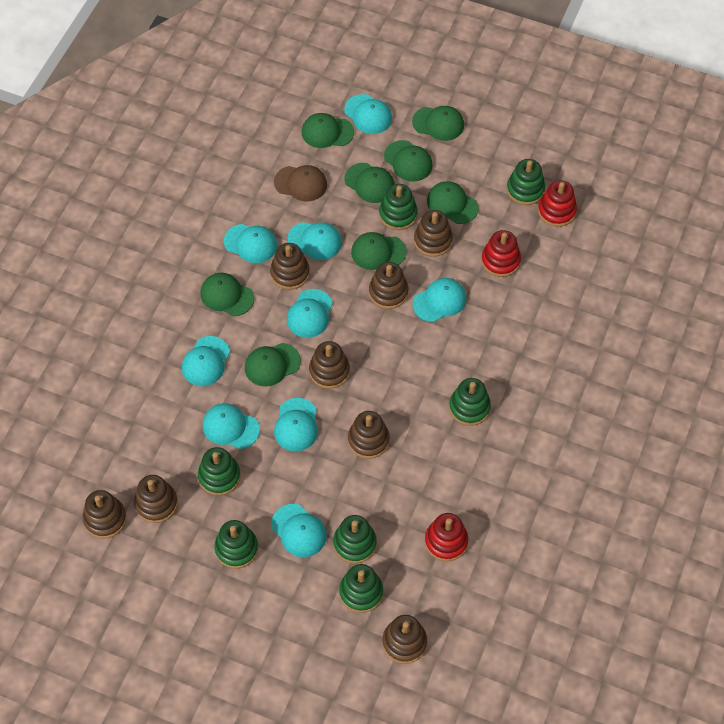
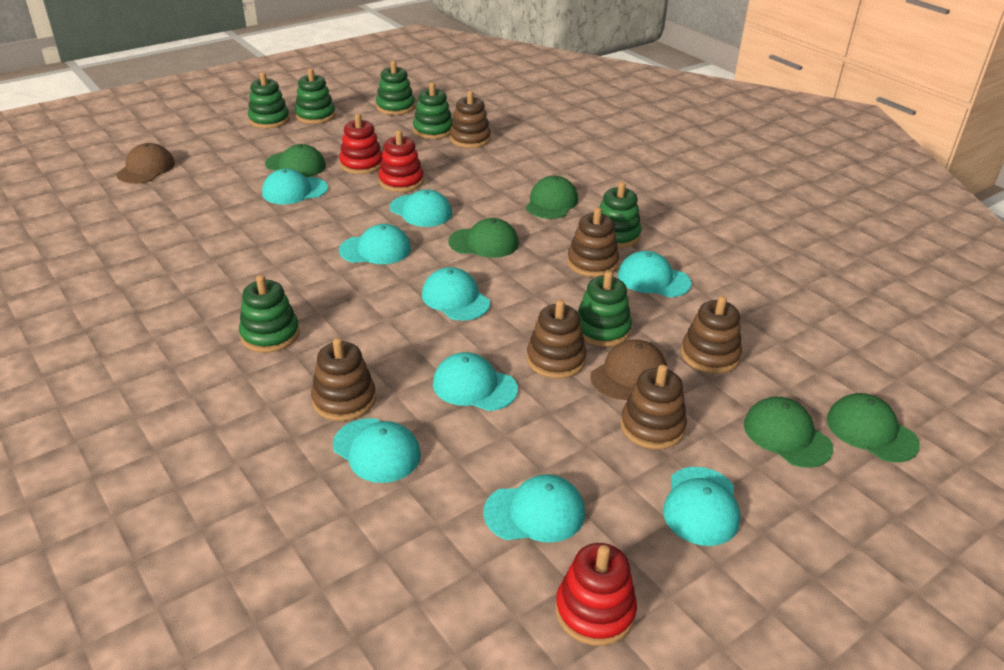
brown cap: [274,165,327,202] = 1 -> [116,143,175,184] [590,339,667,400] = 2
brown stacking toy: [83,490,127,539] [134,475,178,523] [270,243,310,290] [309,341,350,389] [348,411,390,459] [369,262,408,309] [382,615,427,664] [414,210,453,257] = 8 -> [311,338,376,421] [450,91,491,148] [527,300,586,379] [567,208,619,277] [620,365,687,449] [681,296,742,374] = 6
green cap: [200,273,254,316] [245,343,301,386] [302,113,354,148] [345,163,395,203] [351,232,407,270] [384,140,433,182] [412,106,464,141] [427,181,479,224] = 8 -> [265,144,326,177] [448,218,519,258] [526,176,578,219] [744,397,833,468] [827,393,920,462] = 5

